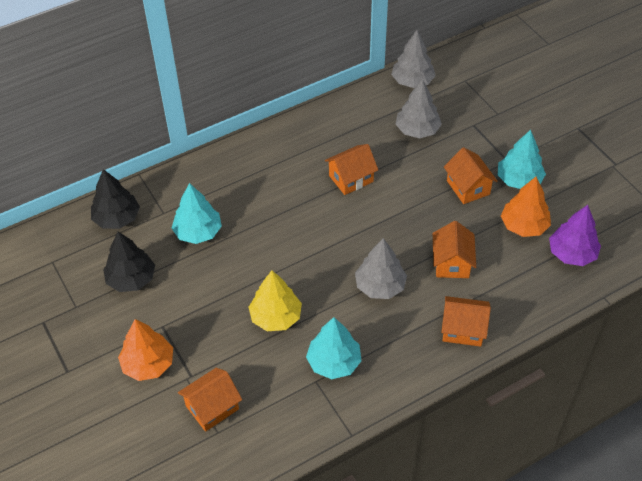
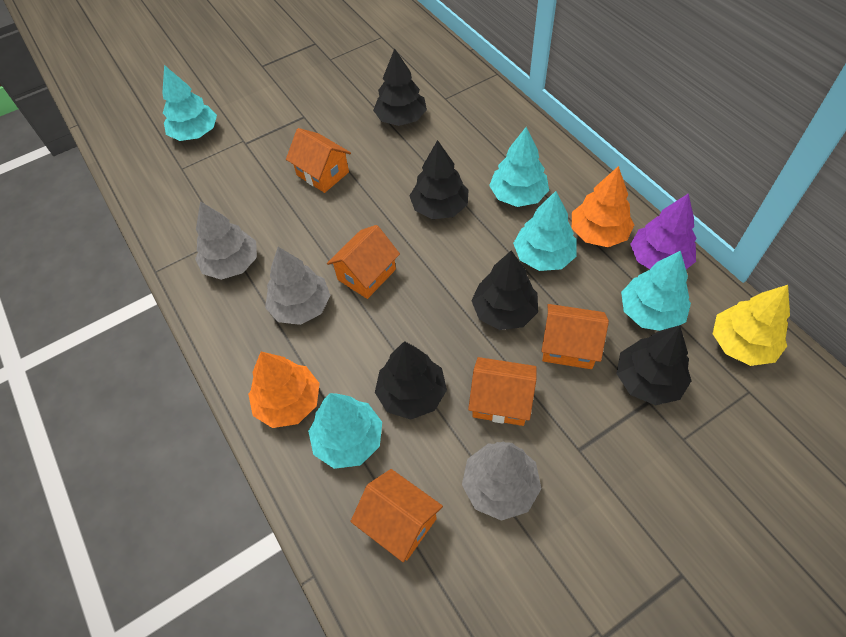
black tree: [91,169,140,229] [103,232,155,292] = 2 -> [373,48,427,126] [375,341,447,420] [410,140,469,219] [471,250,538,330] [617,325,691,405] = 5
turquoise tree: [172,183,222,244] [306,317,362,379] [498,130,546,189] = 3 -> [162,65,217,141] [308,393,382,469] [489,127,549,207] [513,191,577,271] [621,250,691,331] = 5

